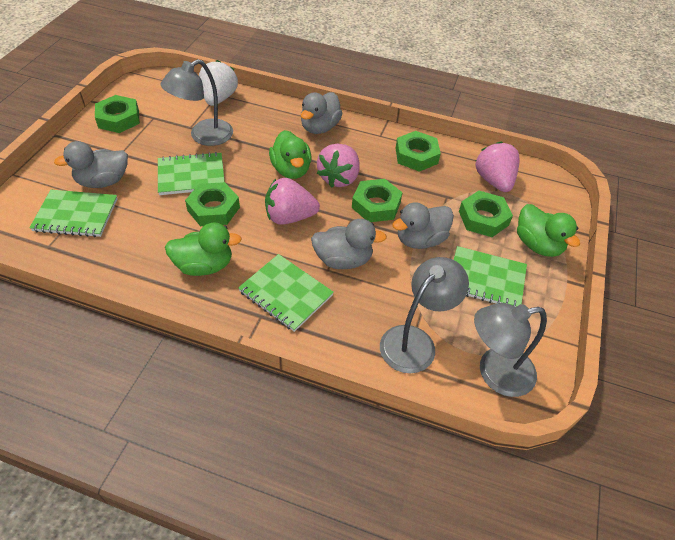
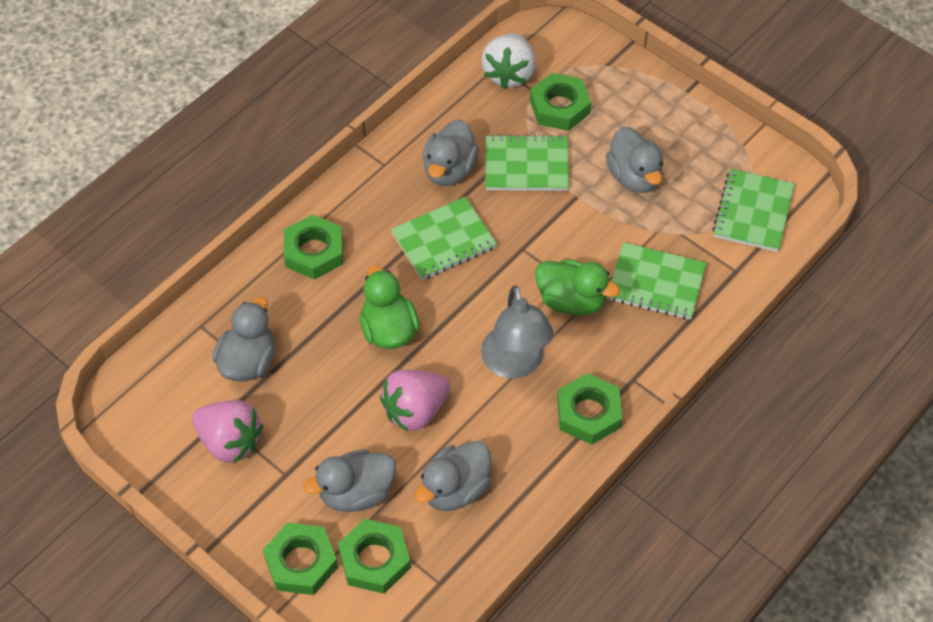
green duck: [165,223,242,276] [269,130,311,179] [517,204,580,257] = 3 -> [360,265,420,349] [535,259,620,316] = 2
grey duck: [54,141,128,188] [301,92,343,134] [311,219,387,269] [392,203,454,249] = 4 -> [212,297,275,382] [303,449,396,512] [415,441,491,511] [423,120,479,186] [606,127,663,193] = 5
grey lamp: [161,59,233,146] [380,257,469,373] [474,303,547,397] = 3 -> [481,285,554,378] = 1
pink strawberry: [265,178,320,225] [317,144,360,188] [476,141,520,192] = 3 -> [192,400,263,464] [380,369,450,432] = 2

